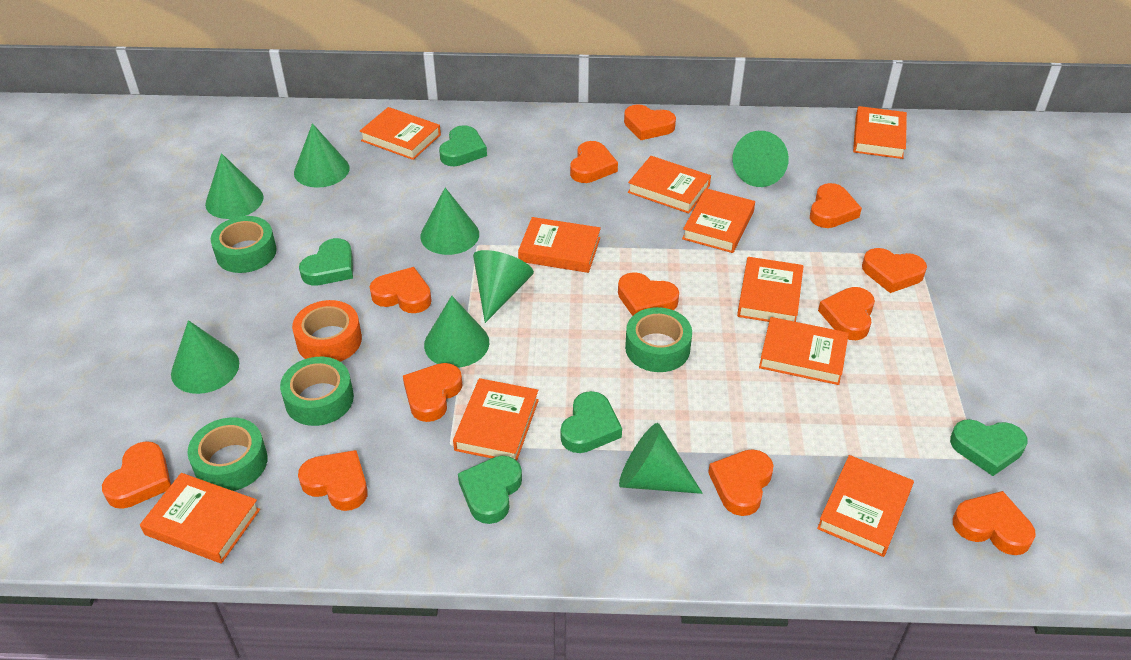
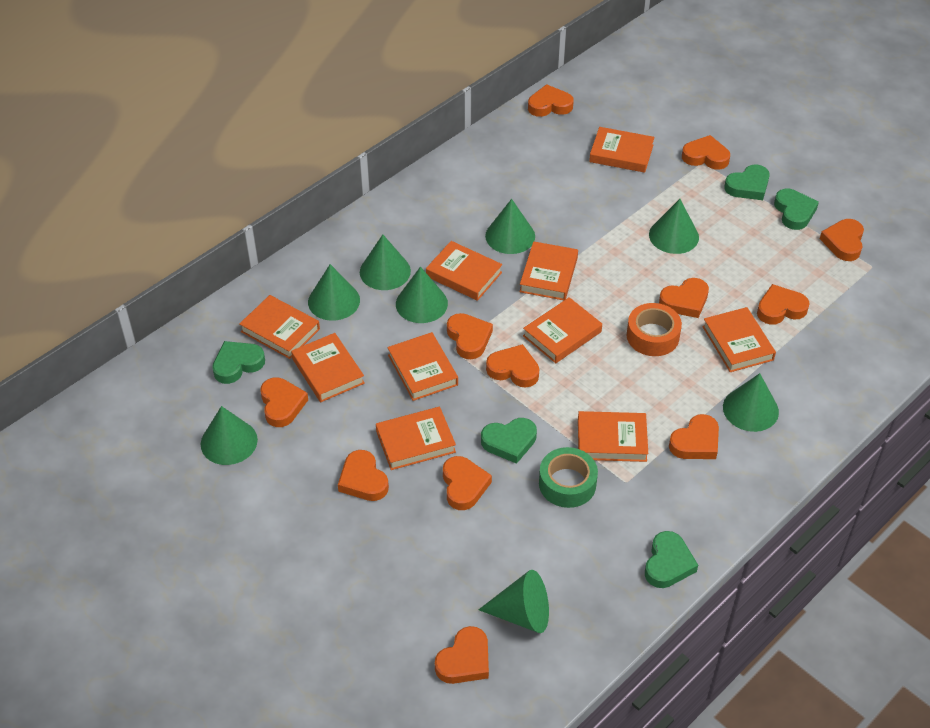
green tape: [187,417,268,491] [211,216,277,273] [280,357,354,426] [625,307,692,372] = 4 -> [539,447,598,508] = 1

